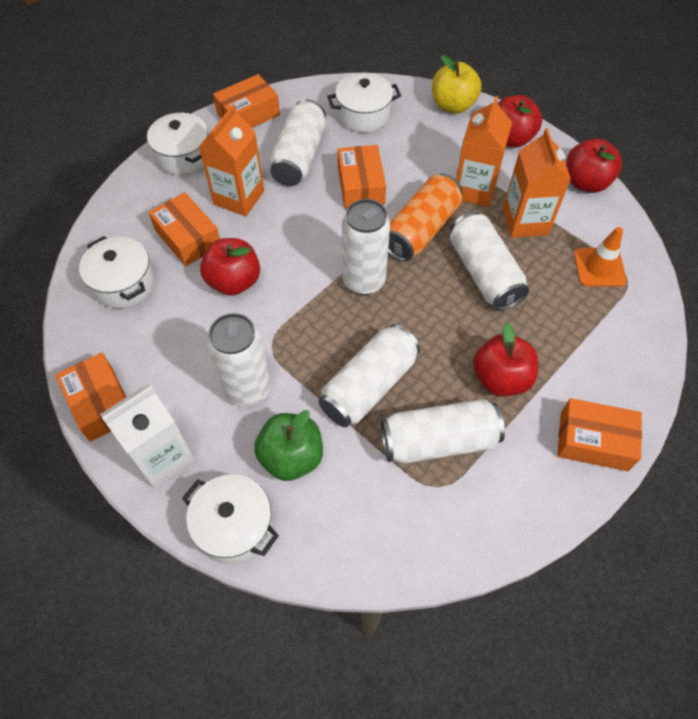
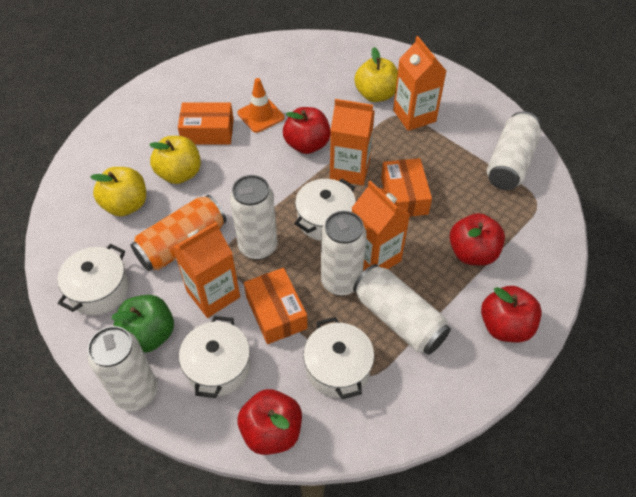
orange box: [55,353,126,442] [148,192,220,266] [213,74,280,128] [338,145,386,209] [557,398,642,471] = 5 -> [178,102,234,145] [244,268,308,344] [381,158,432,217] = 3
orange carton: [199,105,264,216] [456,96,512,207] [503,128,571,238] = 3 -> [173,222,240,318] [330,99,375,185] [352,180,410,270] [393,36,446,131] = 4
white can: [207,313,271,407] [268,99,326,186] [319,324,420,427] [342,199,390,295] [381,399,505,464] [450,212,529,311] = 6 -> [87,326,158,411] [230,175,278,260] [321,211,367,296] [353,264,451,355] [487,111,541,190] = 5
white carton: [100,384,195,488] = 1 -> none = 0
yellow apple: [432,55,482,114] = 1 -> [91,167,146,216] [149,136,201,184] [354,47,398,102] = 3

